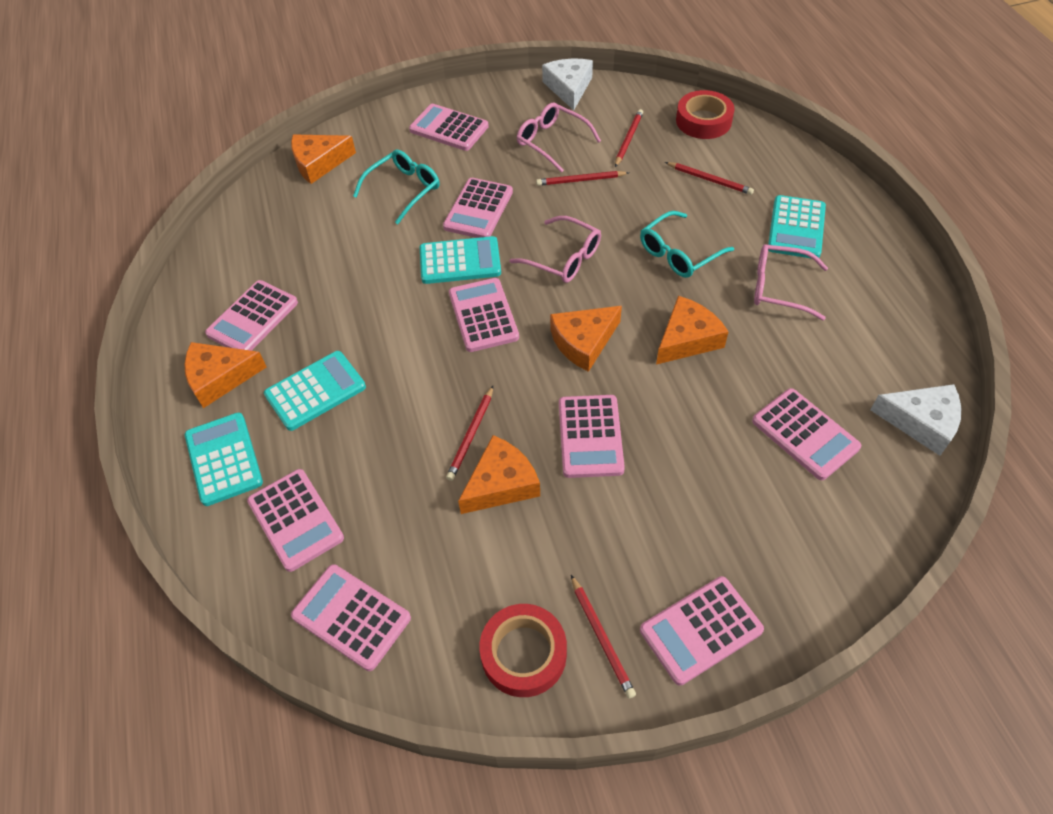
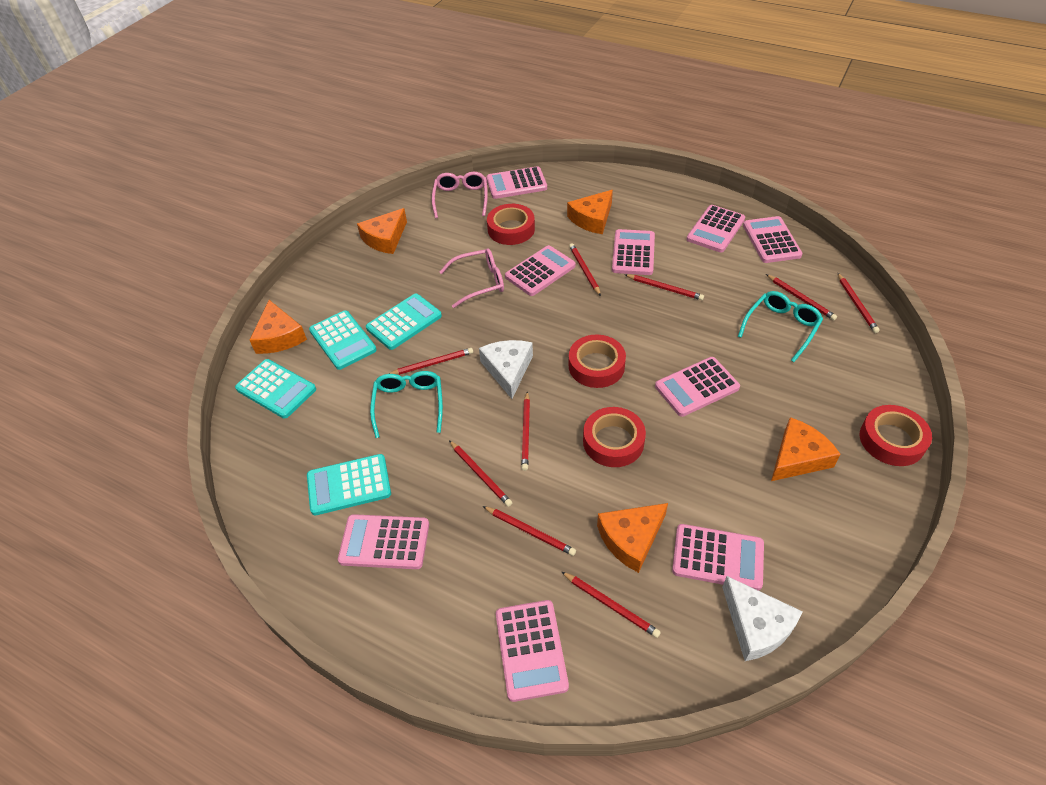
pink glasses: [509,216,601,283] [517,103,601,173] [754,244,828,320] = 3 -> [432,172,488,218] [440,248,504,308] = 2
red pencil: [446,386,493,481] [536,171,629,186] [571,575,636,698] [615,109,643,167] [665,162,754,195] = 5 -> [389,348,473,375] [449,440,512,507] [483,506,576,556] [521,392,530,471] [562,572,661,638] [569,243,601,296] [624,274,704,300] [766,274,837,320] [838,273,880,333] = 9
red tape: [479,604,567,697] [676,90,735,139] = 2 -> [487,204,535,245] [569,334,626,388] [583,407,646,467] [860,405,932,466] = 4

